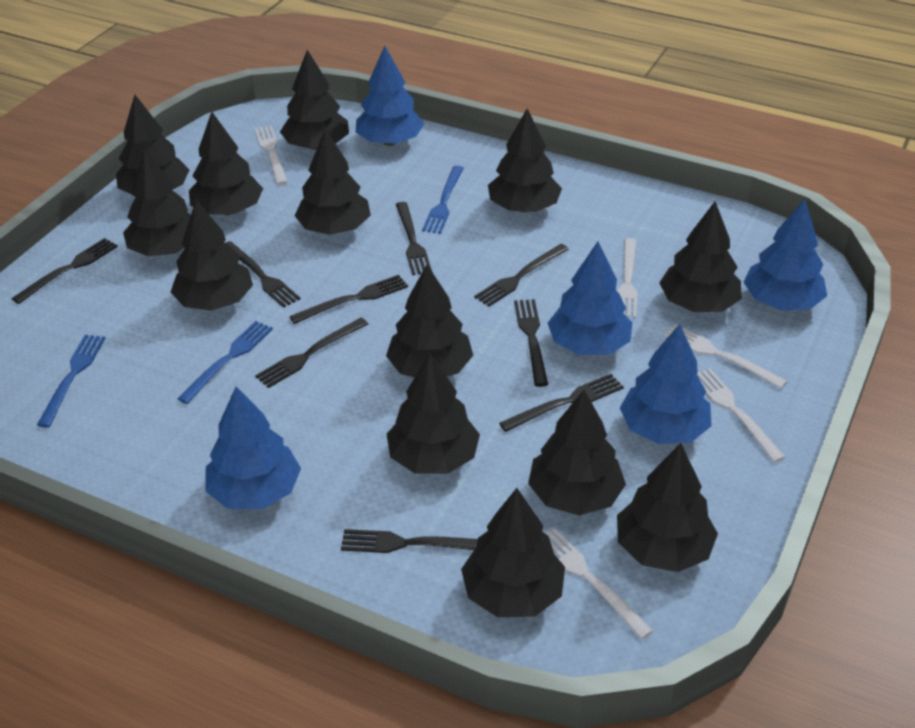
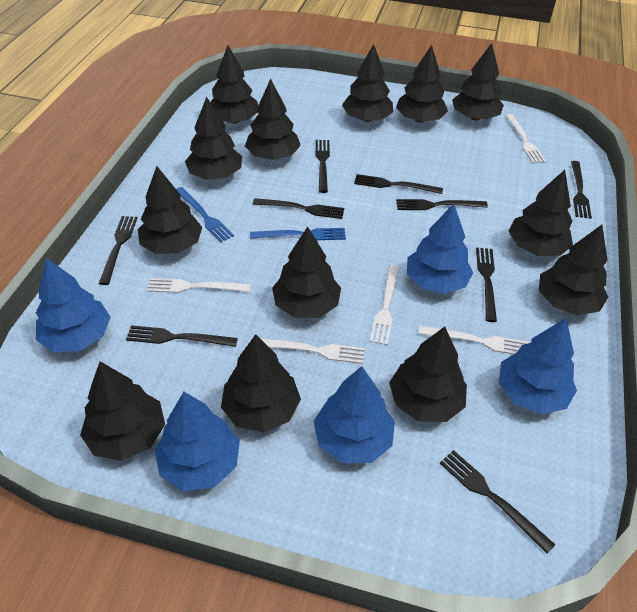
blue fork: [37,335,105,428] [177,321,273,404] [422,166,464,234] = 3 -> [176,187,234,243] [250,228,346,240] = 2

